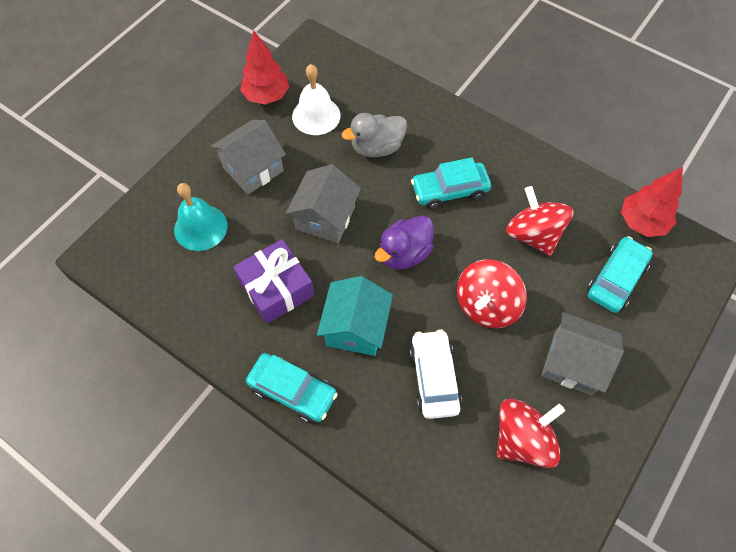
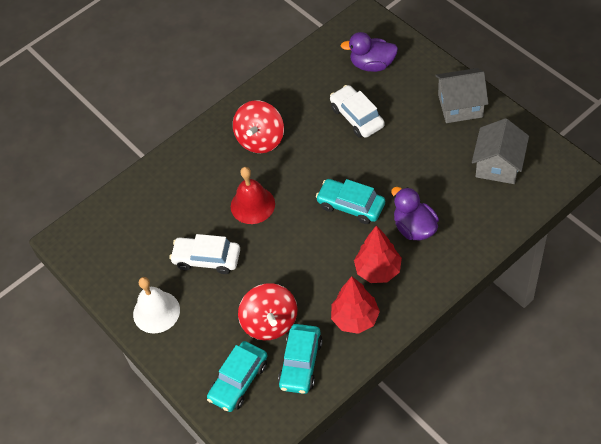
grey duck: [342,113,407,157] = 1 -> none = 0
grey house: [210,120,286,195] [286,164,361,243] [541,312,624,396] = 3 -> [435,68,489,123] [472,118,529,184] = 2
purple duck: [375,216,434,270] = 1 -> [340,32,398,72] [391,187,439,241] = 2
purple gift: [233,239,314,324] = 1 -> none = 0
red bell: none = 0 -> [231,167,275,224] = 1
red spinning top: [457,259,527,328] [497,398,565,468] [506,186,574,256] = 3 -> [233,100,284,153] [238,283,298,340] = 2
turquoise bell: [174,183,228,251] = 1 -> none = 0
turquoise house: [317,276,393,356] = 1 -> none = 0
white car: [409,329,462,419] = 1 -> [169,234,240,274] [330,85,385,138] = 2

